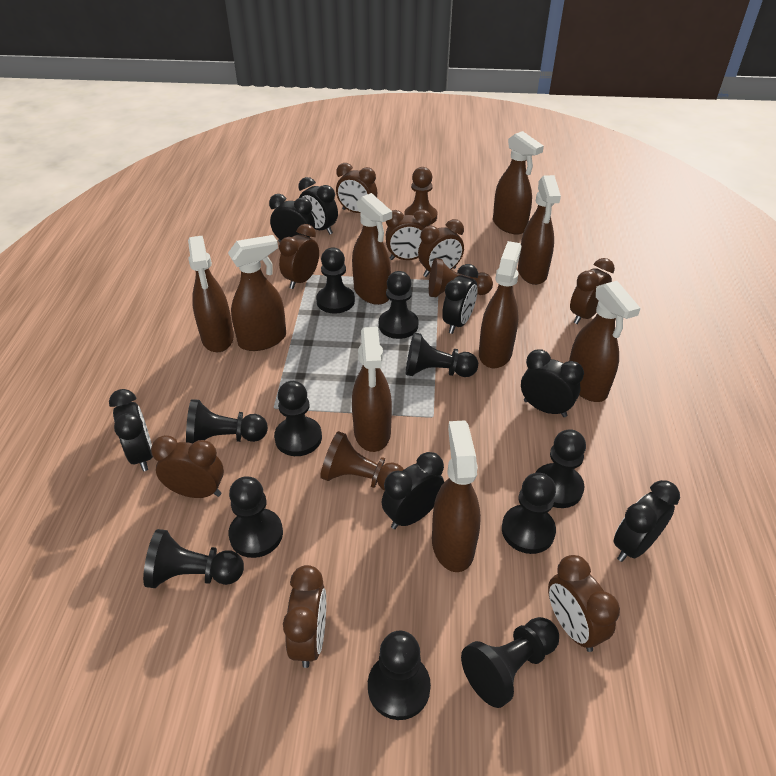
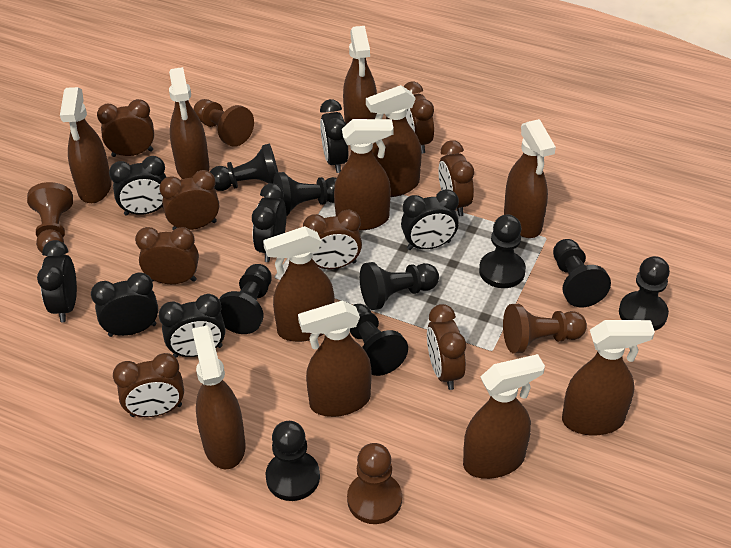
black pawn: [143,529,244,588] [186,399,268,443] [228,476,283,558] [274,381,322,456] [316,248,355,314] [368,631,431,720] [379,271,418,339] [406,332,478,377] [461,617,559,708] [502,473,556,554] [535,429,586,508] = 11 -> [210,144,278,191] [219,264,272,334] [266,421,320,501] [273,172,337,216] [350,304,408,376] [360,262,439,310] [479,214,526,288] [553,239,611,307] [619,256,670,331] = 9
brown pawn: [320,431,404,491] [404,167,437,224] [429,258,493,297] = 3 -> [27,182,73,253] [194,99,254,147] [347,443,402,524] [503,304,587,353] = 4
brown spray bottle: [188,236,234,352] [228,235,286,351] [352,193,392,305] [352,327,392,452] [432,420,481,572] [479,241,522,369] [493,131,544,235] [518,175,561,285] [569,281,640,402] = 9 -> [60,87,112,203] [169,67,209,179] [192,325,246,469] [263,226,335,342] [298,301,372,417] [334,119,394,230] [343,26,377,125] [366,85,422,197] [463,354,545,479] [504,119,556,238] [562,320,655,435] = 11

